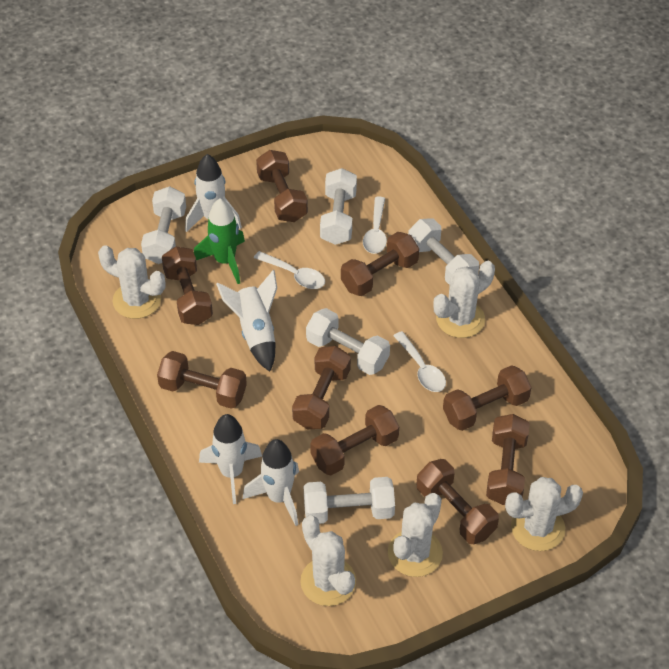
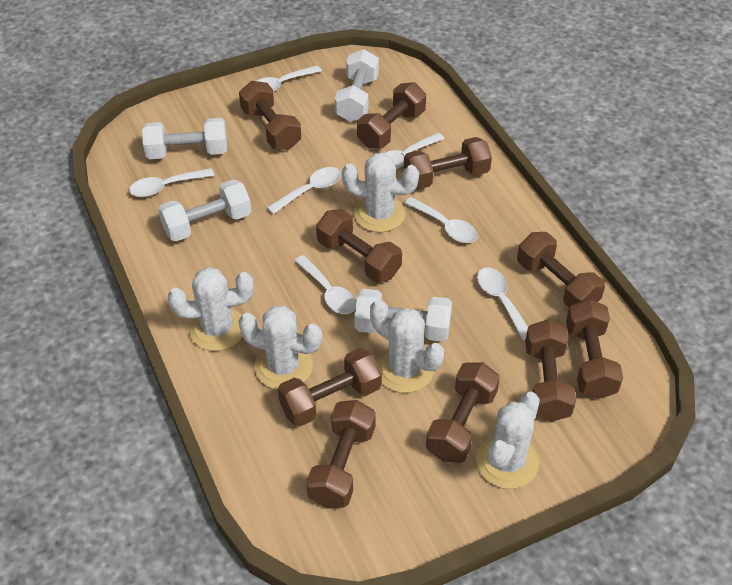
brown dumbbell: [157,351,247,409] [162,247,213,325] [256,150,308,222] [292,346,351,429] [310,405,399,475] [341,232,419,296] [417,459,499,544] [443,365,531,431] [486,414,530,505] = 9 -> [239,81,301,150] [278,348,382,427] [306,400,376,508] [316,209,402,283] [357,82,426,148] [404,137,492,189] [426,362,500,463] [517,232,605,308] [525,319,576,422] [566,299,623,399] = 10
green rocket: [194,198,245,284] = 1 -> none = 0
white dumbbell: [141,186,186,264] [304,477,395,524] [306,308,390,375] [320,168,357,245] [408,218,479,285] = 5 -> [142,118,227,159] [158,179,251,241] [335,49,379,122] [354,289,452,342] = 4
white rocket: [185,154,242,232] [199,414,262,504] [216,270,277,372] [243,439,299,526] = 4 -> none = 0
white spoon: [254,251,325,289] [363,196,387,254] [393,331,446,392] = 3 -> [129,168,214,197] [257,65,322,92] [267,167,341,214] [294,255,356,314] [385,133,445,169] [404,197,478,243] [477,268,528,341] = 7

